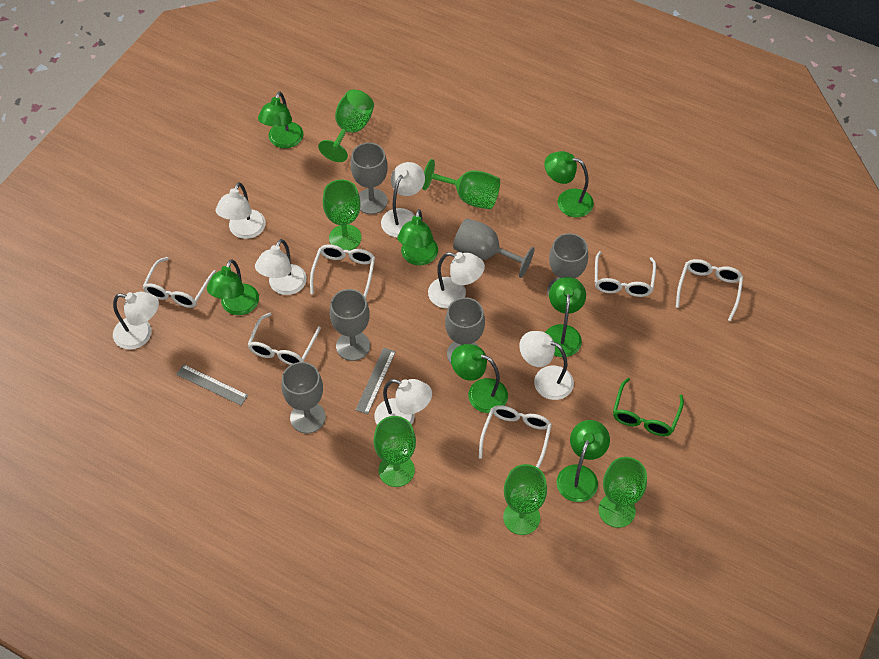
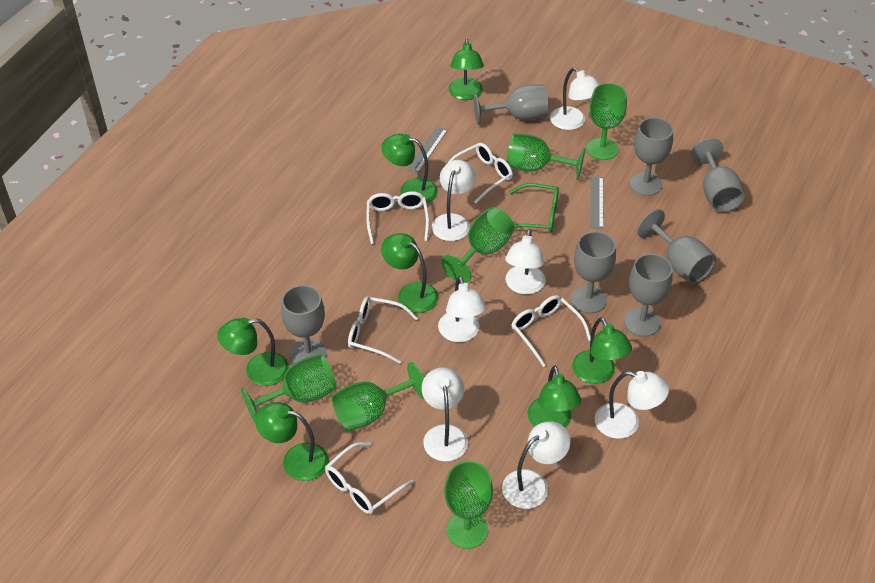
grey goblet: [281,362,326,433] [330,289,370,361] [351,143,388,214] [445,297,485,363] [453,218,535,278] [547,233,588,296] = 6 -> [281,285,327,364] [473,84,548,125] [571,231,616,313] [624,254,673,337] [630,117,673,196] [637,209,716,283] [691,138,745,212] = 7
white glasses: [142,257,216,308] [247,313,321,365] [310,244,375,298] [479,405,552,468] [595,251,656,297] [676,259,743,321] = 6 -> [325,442,414,514] [348,297,418,364] [366,191,429,244] [448,143,513,203] [512,295,591,367] = 5

